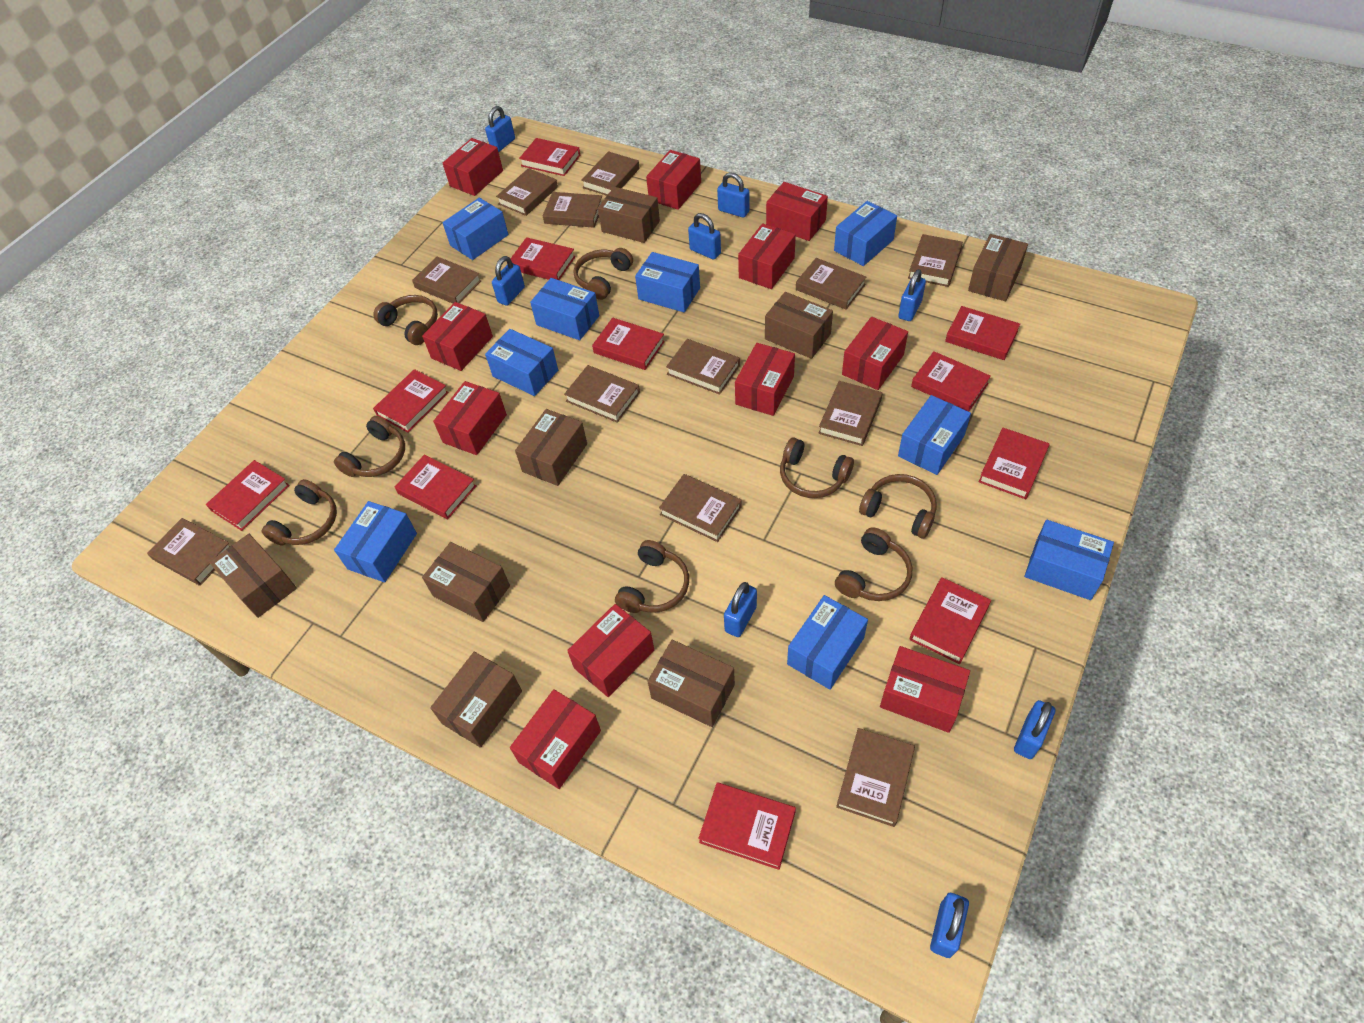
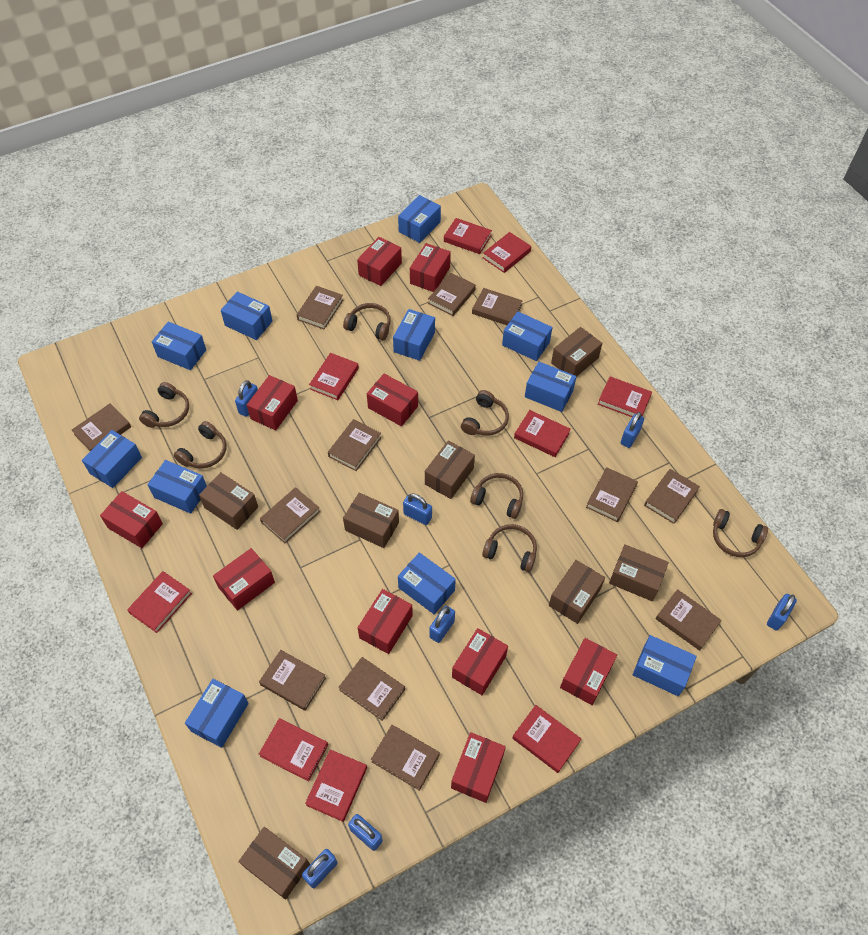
blue box: [334,501,417,583] [442,198,509,260] [485,329,558,396] [530,278,599,340] [635,252,700,312] [787,595,868,690] [834,201,897,266] [898,395,971,475] [1024,519,1114,600] = 9 -> [82,430,142,488] [148,460,207,514] [152,321,206,370] [185,679,249,748] [221,292,272,340] [393,309,435,361] [398,195,441,243] [398,552,456,614] [502,311,553,361] [525,362,576,412] [633,635,697,696] = 11
blue padlock: [485,106,515,152] [492,256,525,306] [688,213,721,260] [717,172,749,218] [724,582,757,637] [899,269,926,321] [930,893,969,958] [1014,700,1055,759] = 8 -> [235,380,258,417] [302,849,338,888] [348,814,383,851] [403,493,432,525] [429,606,455,643] [621,412,644,448] [767,594,797,631] = 7
brown box: [209,534,297,618] [422,542,510,622] [430,652,522,748] [515,409,587,486] [598,187,660,243] [647,640,735,727] [765,292,833,359] [968,234,1028,301] = 8 -> [199,472,258,530] [238,827,310,900] [343,493,399,548] [425,440,475,499] [549,560,605,624] [551,327,602,377] [609,545,669,601] = 7
brown headphones: [262,479,337,546] [334,416,405,477] [373,295,438,345] [574,248,633,300] [615,540,689,613] [780,437,854,498] [835,527,912,601] [859,474,937,538] = 8 -> [139,382,189,428] [174,421,226,468] [343,303,391,340] [461,390,509,436] [470,473,523,519] [482,524,537,572] [713,509,768,557] = 7
red book: [206,460,290,531] [373,369,449,433] [395,454,477,519] [511,237,575,280] [519,138,580,176] [592,318,665,370] [698,782,796,870] [910,577,991,664] [911,351,991,412] [945,306,1020,360] [979,428,1049,499] = 11 -> [127,571,192,633] [259,718,328,782] [305,750,367,822] [309,353,359,400] [444,218,492,254] [483,232,531,273] [512,705,581,773] [514,410,571,457] [598,376,652,417] = 9
red box: [422,302,493,371] [433,381,507,455] [443,138,503,196] [510,689,601,789] [567,604,654,697] [646,150,701,210] [735,343,795,416] [738,223,796,289] [766,182,828,241] [842,317,908,390] [880,646,970,733] = 11 -> [100,491,163,548] [213,548,275,611] [247,375,298,430] [357,237,402,286] [358,589,413,654] [367,374,418,426] [410,243,451,292] [451,732,506,803] [452,628,508,695] [560,638,617,705] = 10

